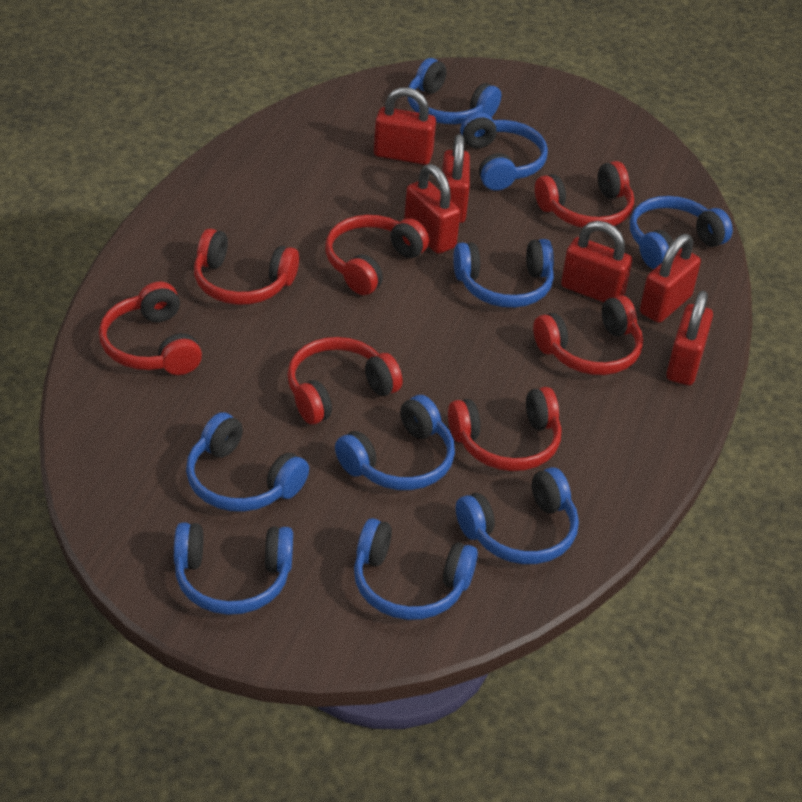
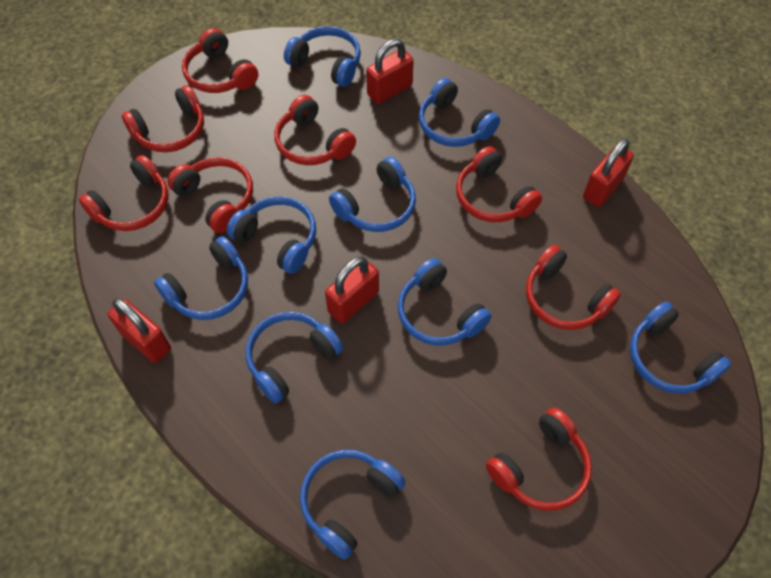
red headphones: [99,281,202,375] [194,229,299,305] [287,337,402,425] [325,215,429,295] [448,387,561,471] [533,295,643,375] [535,161,634,228] = 7 -> [79,155,168,231] [122,85,204,152] [167,157,253,233] [182,28,258,93] [274,95,356,165] [456,146,542,222] [486,408,592,511] [526,245,621,330] = 8
red padlock: [374,87,436,165] [404,164,460,254] [442,134,470,223] [561,221,632,302] [640,234,701,323] [666,290,713,385] = 6 -> [108,298,171,363] [325,256,379,324] [366,39,414,104] [583,138,634,207] = 4

